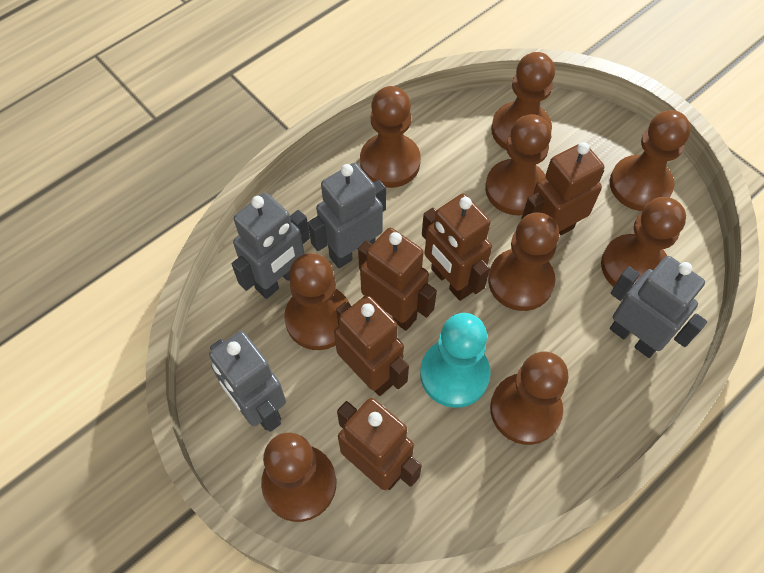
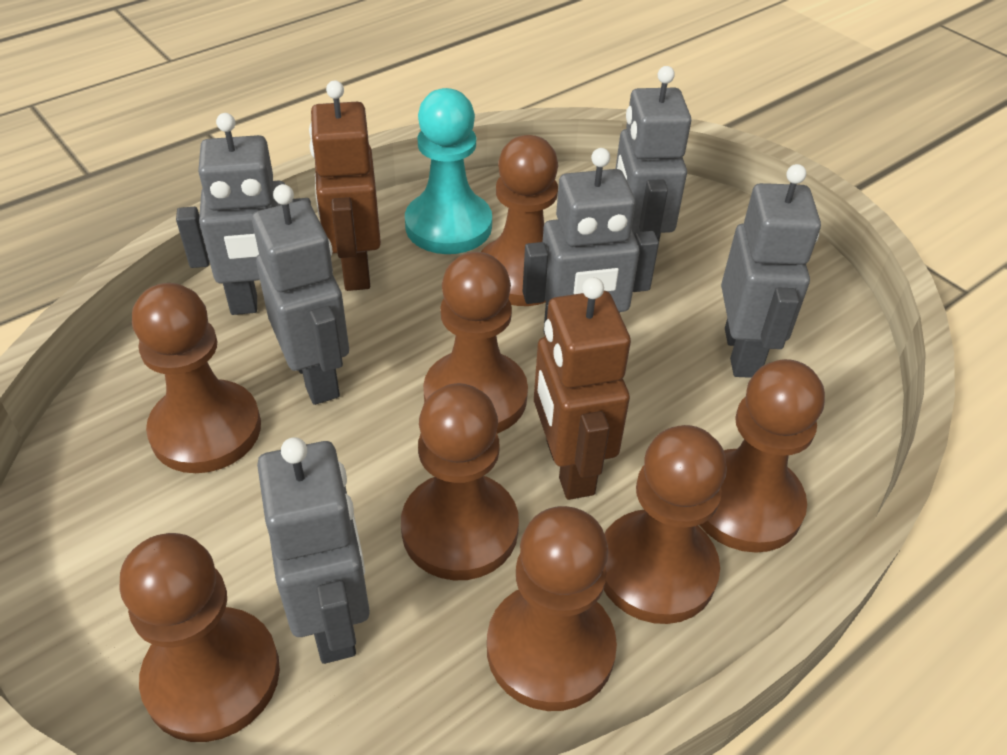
brown pawn: [261,433,336,522] [284,253,350,350] [360,86,421,188] [485,114,551,215] [488,213,559,311] [490,352,569,445] [491,52,555,150] [601,197,686,287] [610,110,691,211] = 9 -> [120,533,280,742] [132,283,261,473] [401,383,519,580] [423,252,528,434] [481,135,558,306] [487,506,617,711] [604,425,727,624] [700,359,825,553] = 8
brown robot: [334,295,409,396] [337,398,422,490] [358,228,437,331] [422,194,492,301] [521,142,604,235] = 5 -> [309,80,381,291] [534,277,631,500] = 2
grey robot: [209,331,286,432] [232,193,310,299] [308,163,386,268] [610,256,707,358] = 4 -> [176,113,311,315] [252,184,349,405] [257,437,370,664] [523,148,659,334] [616,66,691,241] [721,164,821,378] = 6

